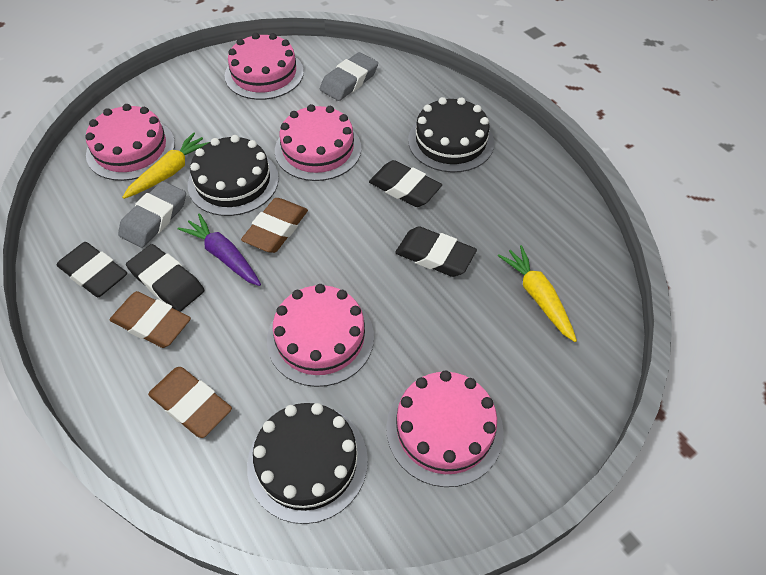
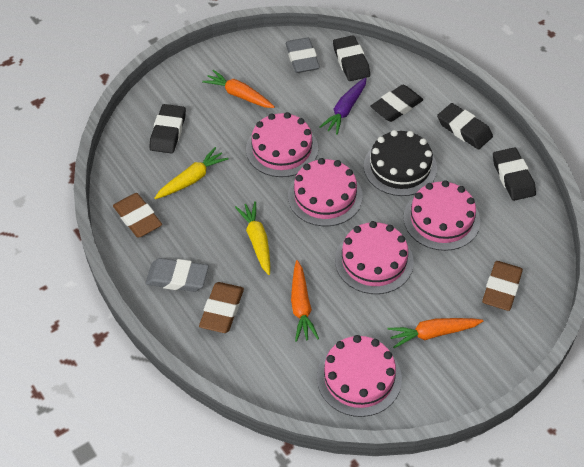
black cake: [188,135,279,216] [247,403,368,524] [408,97,494,173] = 3 -> [364,130,437,196] = 1
black eraser: [57,242,127,297] [126,244,205,312] [369,160,442,207] [395,227,477,277] = 4 -> [149,104,186,154] [333,35,370,81] [370,85,423,122] [437,103,493,149] [493,147,536,201] = 5
orange carrot: none = 0 -> [202,70,275,108] [291,260,319,342] [387,318,483,348] = 3

